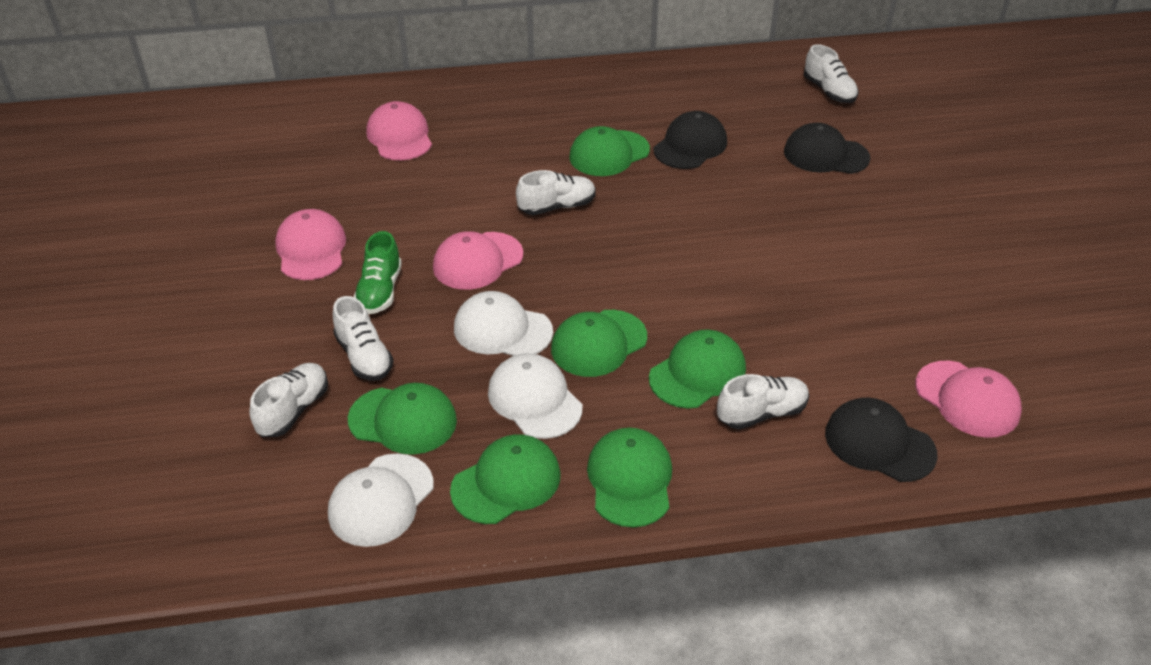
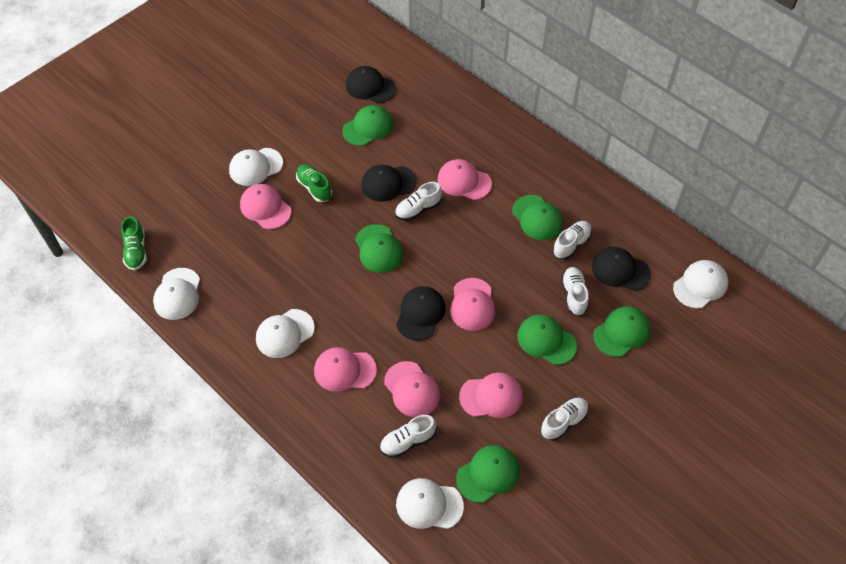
black cap: [654,111,727,169] [784,123,870,174] [825,398,938,482] = 3 -> [346,66,396,103] [361,165,417,202] [396,286,445,341] [592,247,651,291] = 4
green shoe: [354,231,402,314] = 1 -> [121,216,147,270] [296,164,332,202] = 2
pink cap: [275,209,346,280] [366,101,432,160] [433,231,523,290] [915,361,1022,438] = 4 -> [240,184,291,229] [314,347,377,392] [384,361,440,417] [438,159,492,200] [450,278,495,331] [459,372,523,418] = 6
white cap: [328,453,434,547] [454,291,553,356] [488,353,582,439] = 3 -> [153,268,200,320] [229,148,283,186] [256,309,315,358] [396,478,464,529] [673,260,728,308] = 5

